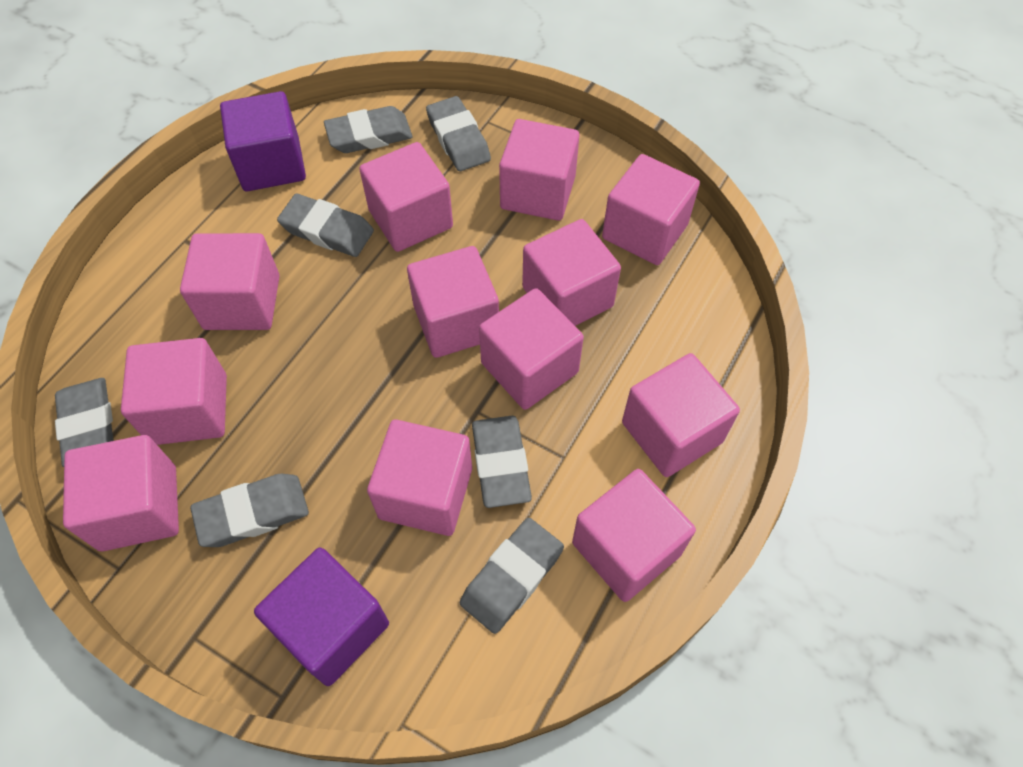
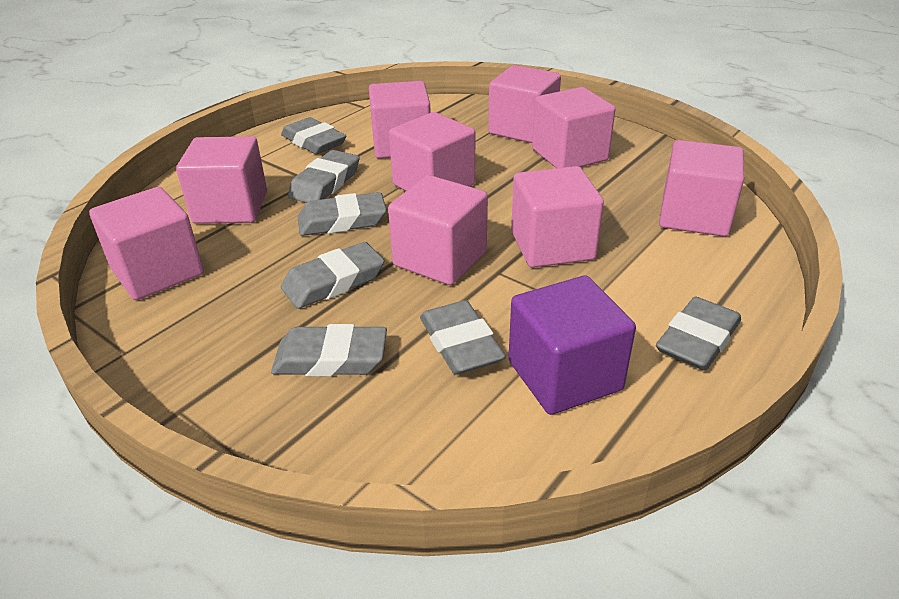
pink cube: [63,435,179,551] [121,338,227,445] [180,233,280,330] [359,142,453,252] [367,419,472,536] [407,246,499,358] [479,288,584,410] [499,119,579,221] [522,219,621,326] [572,469,696,602] [602,154,700,265] [622,353,740,477] = 12 -> [89,187,204,300] [176,136,267,224] [369,81,431,159] [388,175,488,285] [389,112,475,191] [488,65,561,143] [511,166,604,268] [532,87,615,168] [659,140,744,237] = 9
purple cube: [220,91,306,191] [254,548,389,686] = 2 -> [508,275,636,415] = 1

